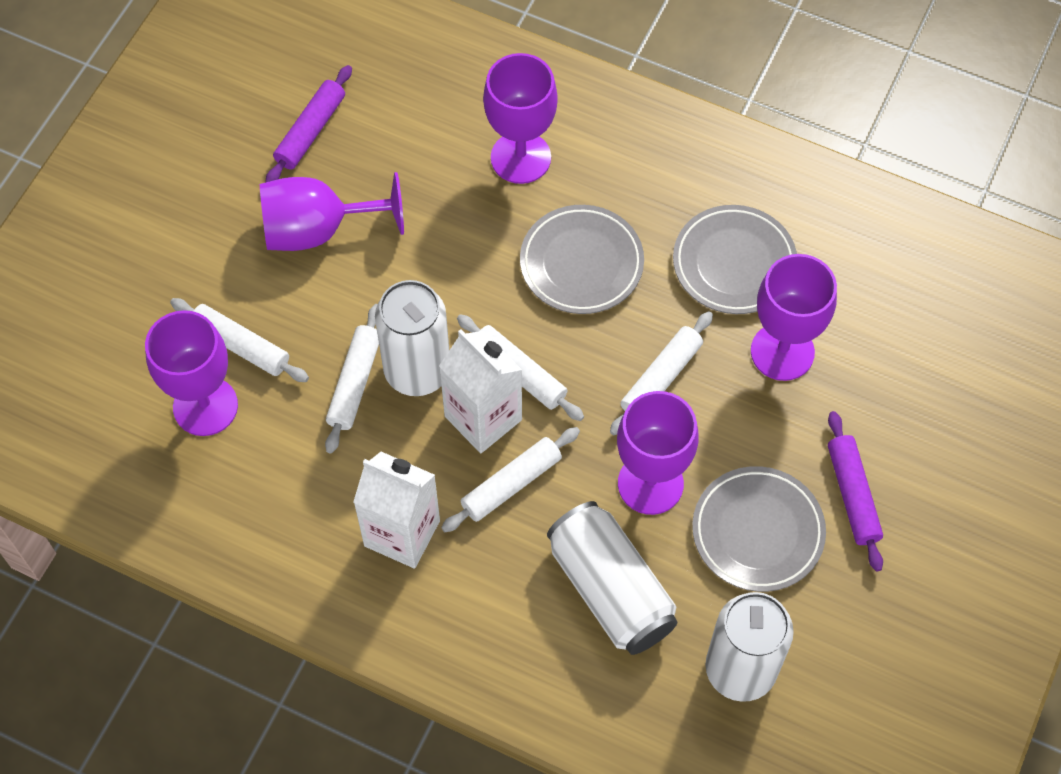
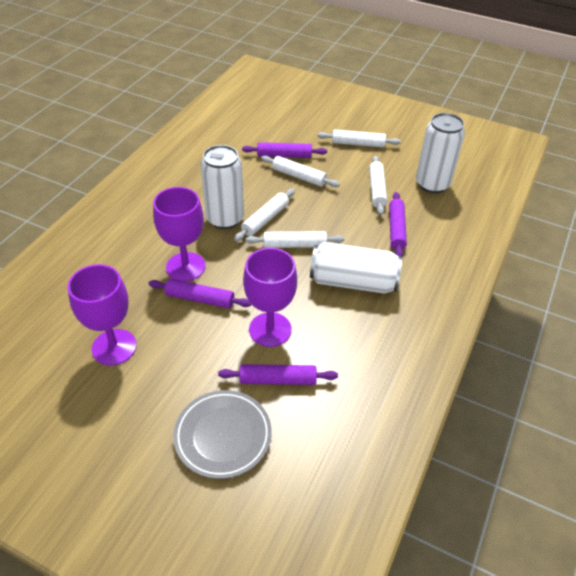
grey plate: [520,205,644,314] [673,205,797,314] [692,466,826,592] = 3 -> [173,390,272,479] = 1
purple goblet: [145,310,238,436] [260,172,404,251] [483,53,558,184] [617,391,699,515] [751,254,837,381] = 5 -> [68,264,137,366] [153,187,206,281] [243,248,297,347] = 3
purple rolling pin: [266,65,352,182] [828,411,883,571] = 2 -> [148,279,251,308] [218,364,338,385] [242,142,327,158] [389,192,407,256] = 4
white carton: [353,452,440,569] [439,329,522,453] = 2 -> none = 0

